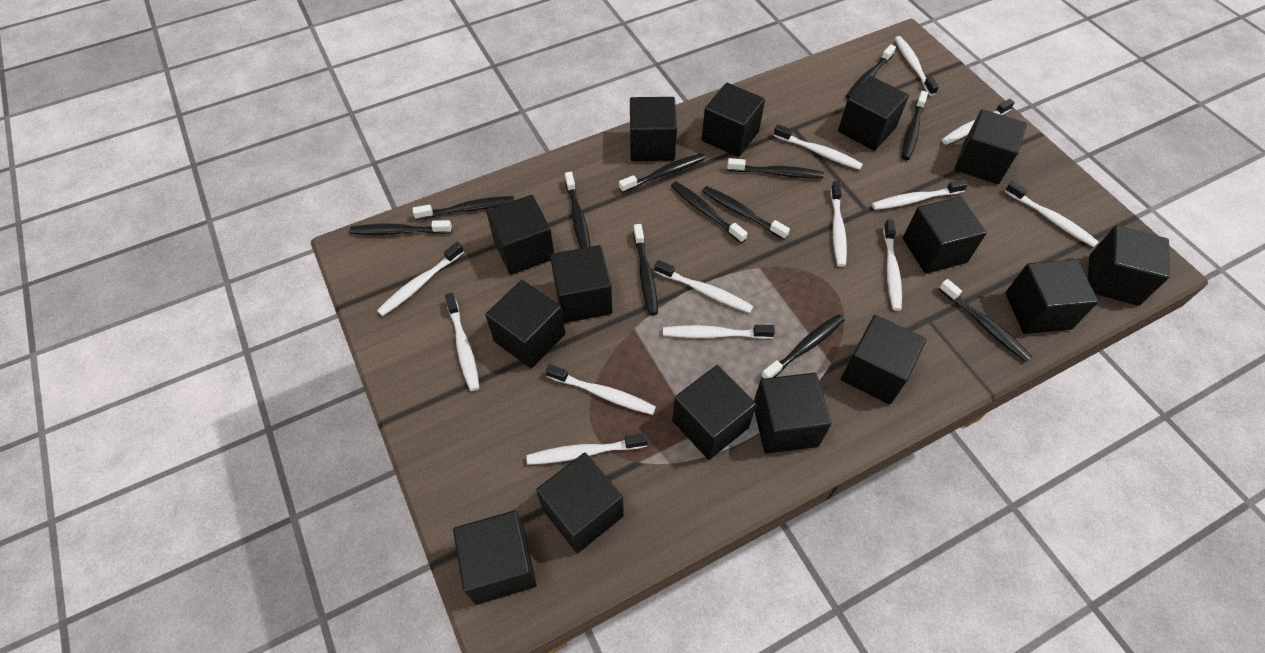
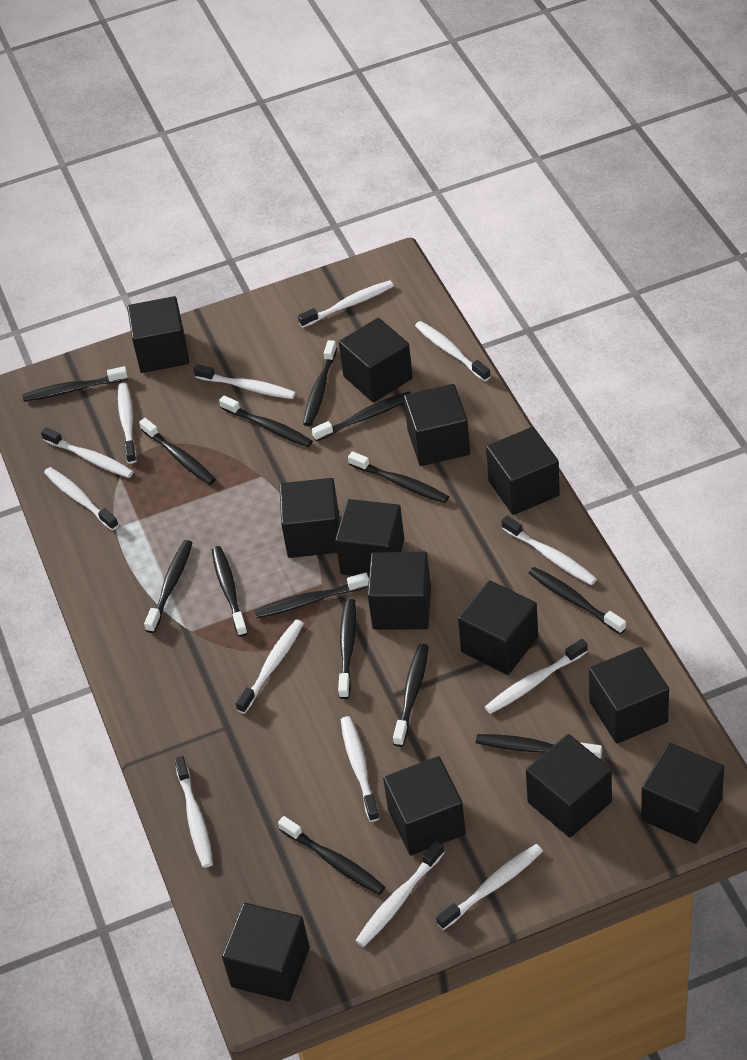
black cube: [453,511,536,605] [485,280,565,369] [486,195,554,275] [536,453,624,553] [550,245,612,323] [630,97,677,161] [672,365,756,460] [701,83,765,157] [754,373,831,454] [838,76,909,151] [841,315,926,405] [903,197,987,274] [955,109,1027,184] [1005,259,1099,334] [1088,226,1170,306] = 15 -> [127,296,189,373] [222,903,310,1001] [279,478,340,558] [335,499,404,577] [339,318,413,403] [368,552,431,630] [383,756,466,855] [404,384,470,466] [458,580,538,675] [486,427,560,515] [526,734,612,838] [589,647,669,744] [641,743,724,844] = 13
black toothbrush: [350,220,452,235] [413,196,514,220] [565,172,591,248] [619,153,706,193] [633,224,658,315] [671,181,748,243] [702,186,790,240] [727,158,824,178] [761,314,845,379] [846,44,896,99] [902,91,928,160] [939,279,1032,362] = 12 -> [22,366,128,402] [139,418,216,485] [144,540,192,633] [212,546,248,637] [219,395,313,447] [254,572,369,618] [278,816,385,895] [303,340,337,426] [312,391,411,441] [338,599,356,699] [348,451,449,503] [393,644,429,747] [476,734,602,759] [529,567,626,634] = 14

